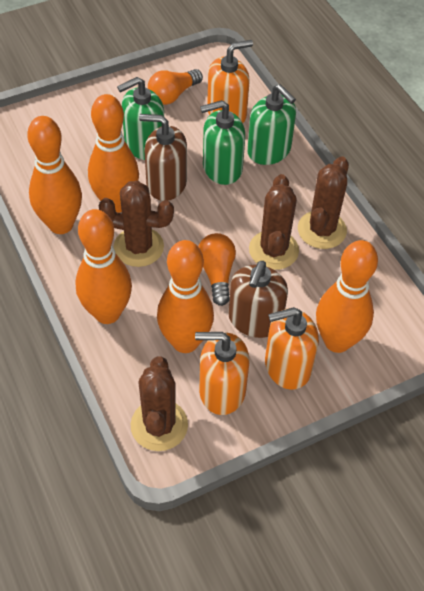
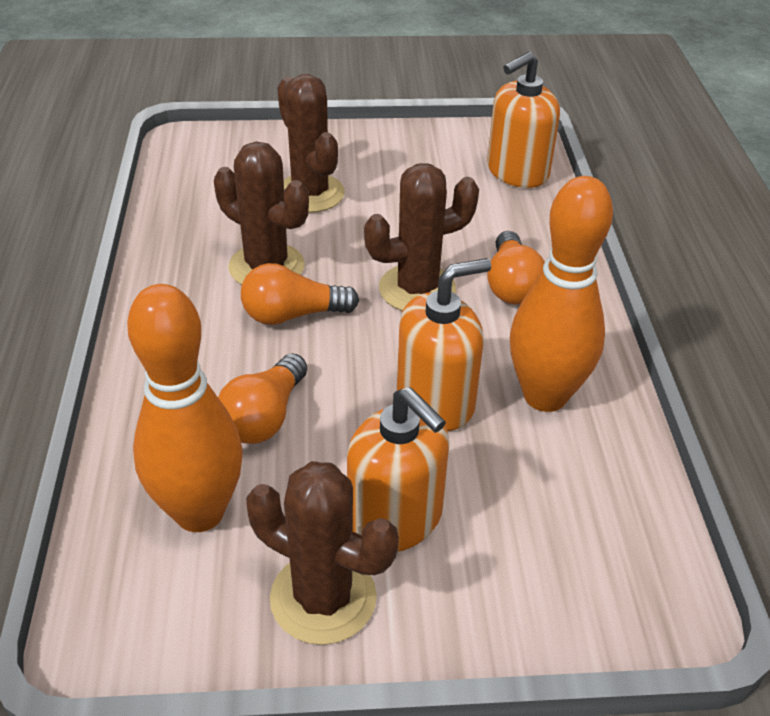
brown soap dispenser: [139,114,187,201] [229,261,288,338] = 2 -> none = 0
green soap dispenser: [117,77,164,160] [200,100,245,185] [247,84,296,165] = 3 -> none = 0
orange bowling pin: [27,116,82,234] [75,209,132,324] [88,94,139,213] [157,240,214,353] [316,240,378,353] = 5 -> [127,284,243,532] [510,176,613,412] = 2
orange light bulb: [148,69,203,105] [198,233,236,306] = 2 -> [218,353,307,444] [241,263,359,325] [487,231,545,305] = 3

